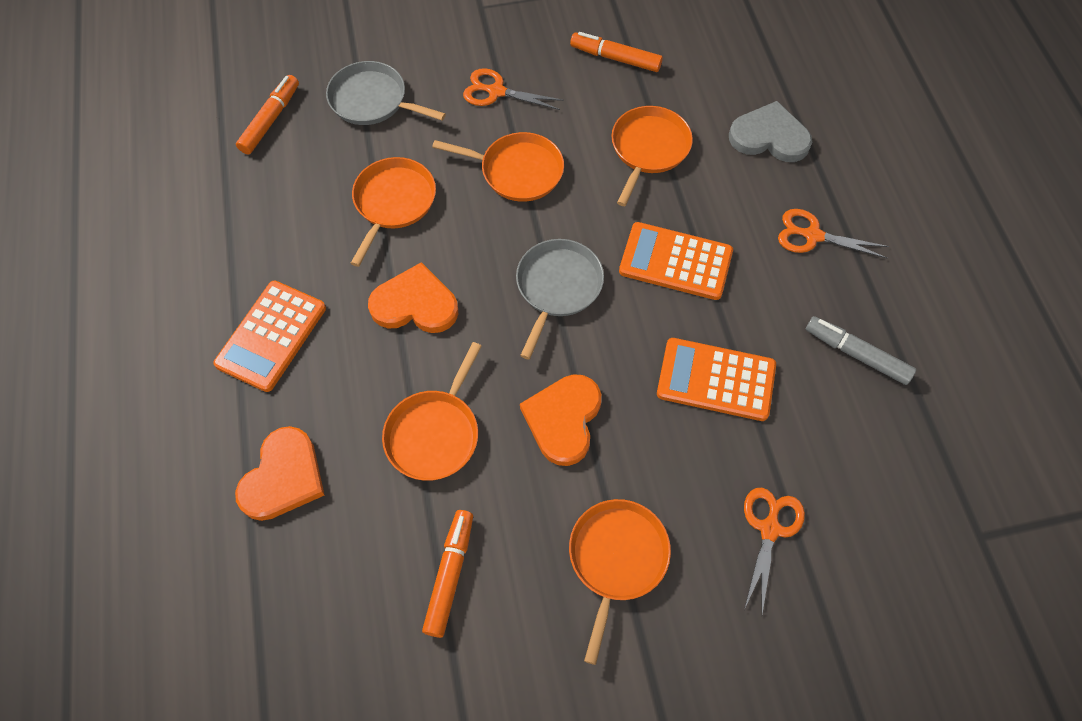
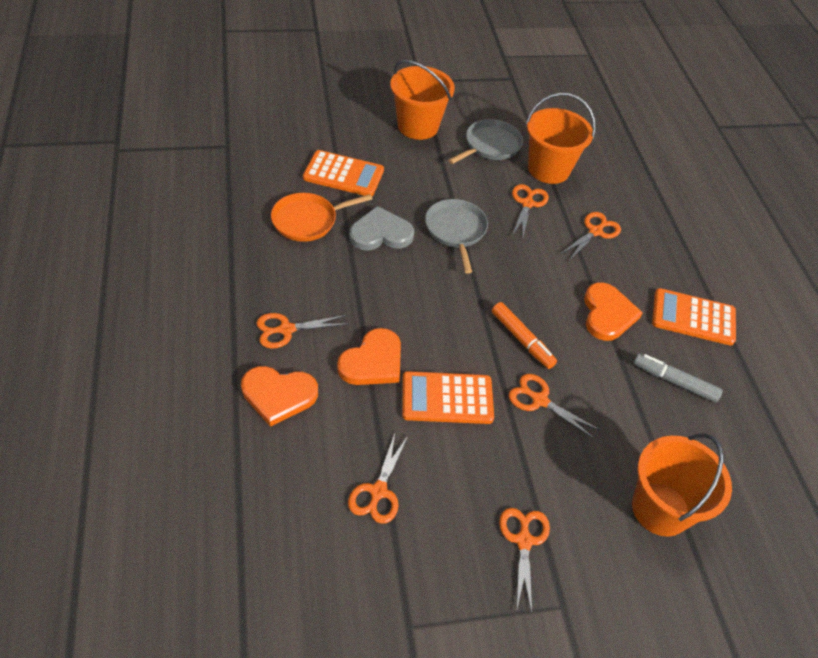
orange bucket: none = 0 -> [390,60,455,140] [526,93,596,184] [632,433,732,536] = 3
orange marker: [236,75,299,154] [422,510,473,638] [570,32,663,72] = 3 -> [492,302,557,369] = 1
orange pan: [351,157,436,267] [382,342,482,481] [432,132,564,202] [569,499,671,665] [612,106,693,206] = 5 -> [271,193,372,242] = 1
orange scissors: [463,68,564,110] [744,488,805,614] [778,209,889,258] = 3 -> [256,313,348,349] [348,434,408,524] [499,508,550,613] [508,374,600,439] [512,184,549,238] [560,212,621,261] = 6

